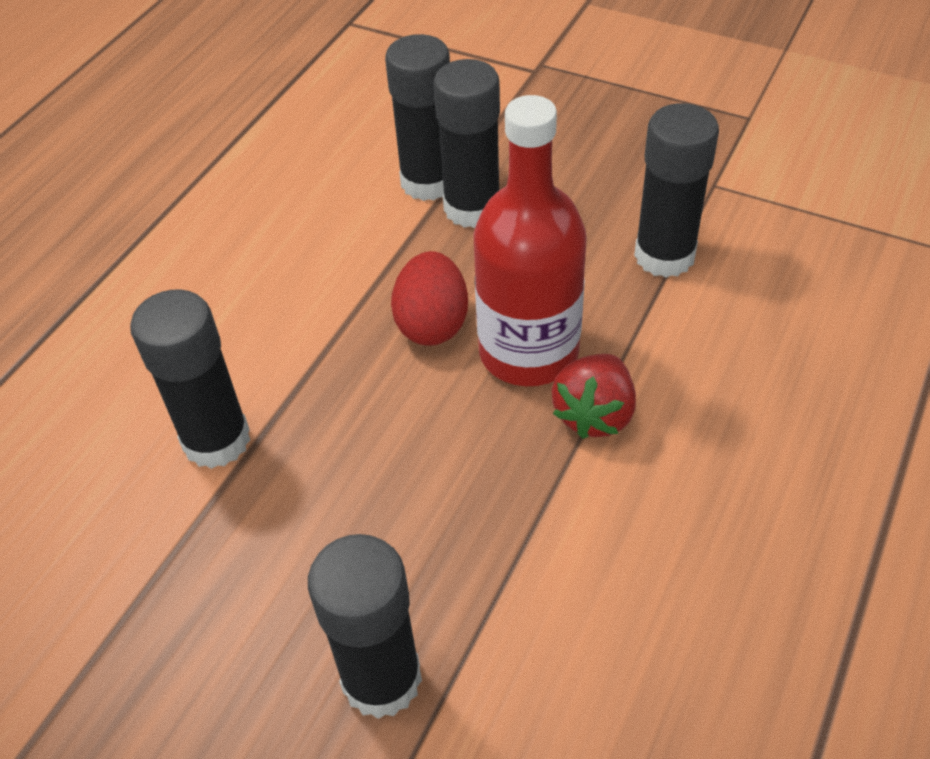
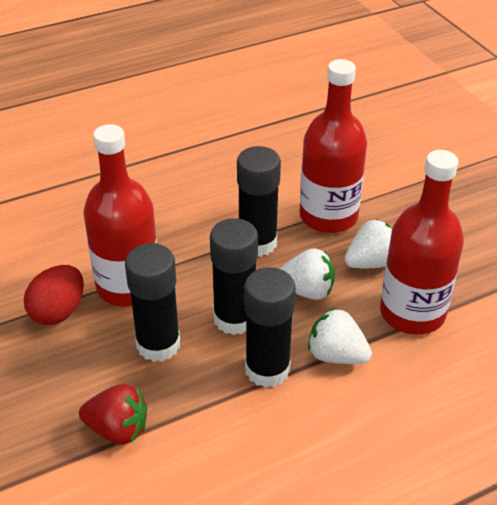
black glue stick: [130,290,250,469] [308,534,422,719] [385,34,450,201] [433,59,500,228] [634,103,719,278] = 5 -> [125,243,180,362] [210,218,258,335] [237,146,281,257] [244,267,296,388] = 4
red bottle: [473,95,587,386] = 1 -> [84,124,157,307] [300,59,367,233] [380,150,464,335] = 3
white strawberry: none = 0 -> [280,248,335,300] [308,308,372,364] [345,219,392,268] = 3

